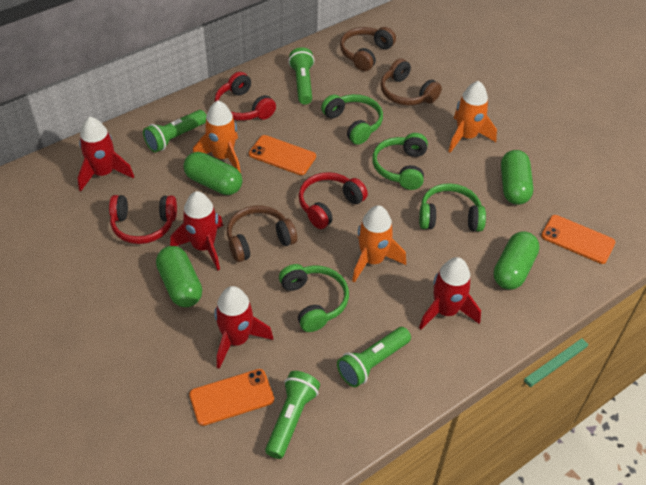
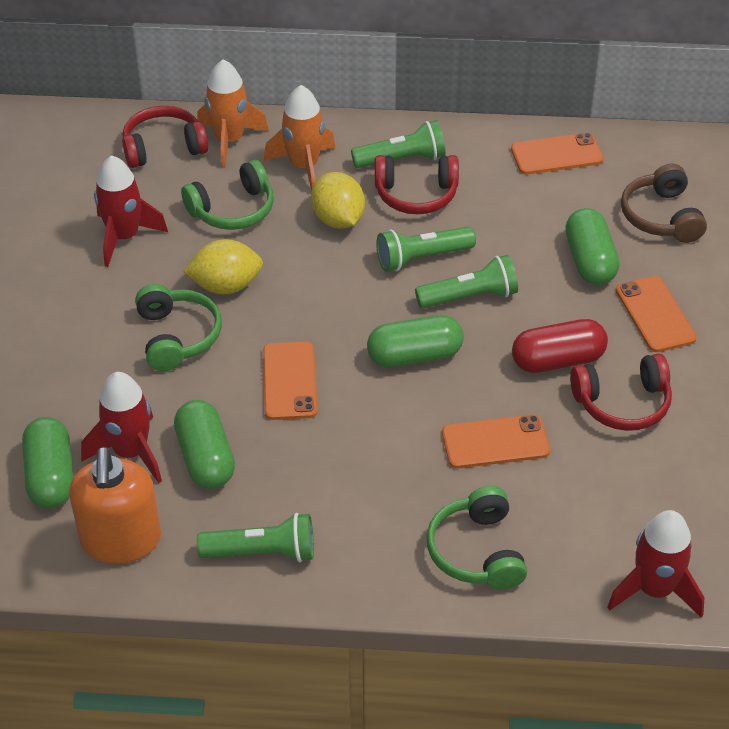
brown headphones: [227,206,297,262] [340,27,396,71] [381,58,442,106] = 3 -> [621,164,707,243] = 1
green headphones: [279,264,349,332] [321,94,383,145] [372,133,428,190] [419,183,486,231] = 4 -> [135,284,222,371] [181,160,274,230] [426,486,527,590] = 3
orange phone: [189,369,274,426] [249,135,316,175] [541,215,615,264] = 3 -> [263,342,318,420] [442,414,550,468] [511,133,604,174] [616,276,697,352] = 4
orange rocket: [193,100,241,173] [352,205,406,283] [448,81,497,153] = 3 -> [197,59,269,168] [264,85,335,191] = 2
orange soap dispenser: none = 0 -> [69,447,161,564] = 1
red capsule: none = 0 -> [512,319,608,373] = 1
red rocket: [77,117,134,192] [170,191,223,270] [214,286,273,369] [419,257,481,330] = 4 -> [81,372,162,483] [94,155,168,267] [607,510,705,618] = 3
yellow lemon: none = 0 -> [184,239,263,294] [311,172,365,229] = 2

